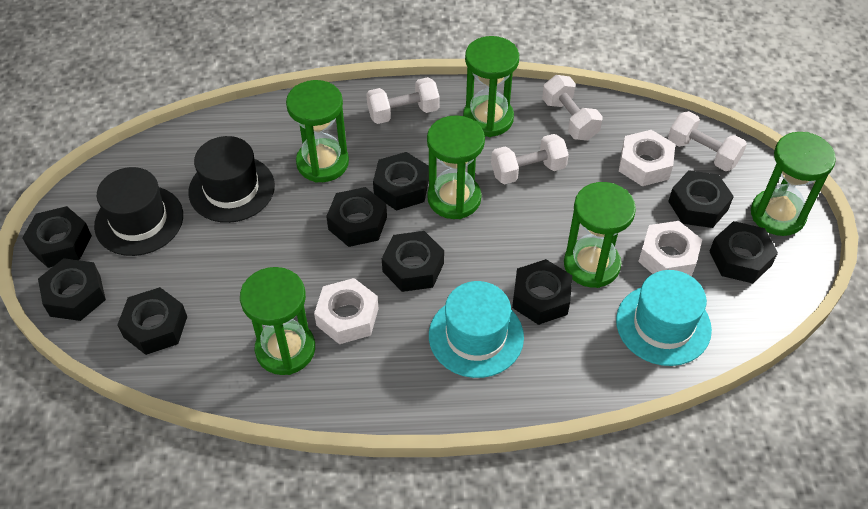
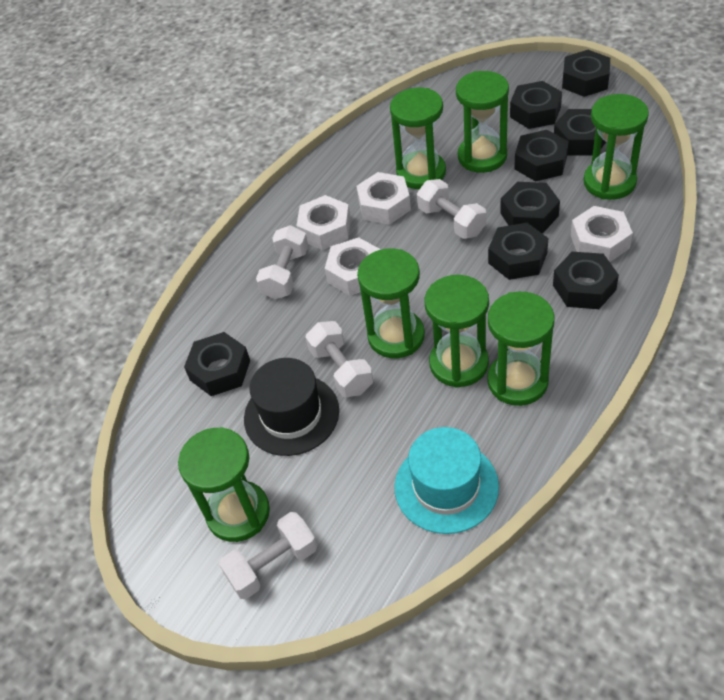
black hat: [94,167,183,256] [188,136,275,223] = 2 -> [244,358,339,456] = 1
black nut: [22,206,92,268] [38,258,106,321] [117,287,187,355] [326,187,387,247] [373,152,429,211] [382,231,444,292] [512,259,572,325] [668,170,734,228] [709,221,778,283] = 9 -> [184,332,250,396] [488,223,548,280] [500,182,560,234] [510,81,562,129] [514,130,568,181] [553,252,619,309] [554,109,606,156] [562,50,610,97] = 8
green hourglass: [240,267,315,375] [286,80,349,183] [427,115,485,219] [463,36,519,137] [564,182,636,288] [751,132,836,236] = 6 -> [178,427,270,542] [357,249,425,358] [390,88,446,189] [425,275,489,388] [456,71,509,173] [487,292,555,406] [584,94,649,200] = 7
turquoise hat: [429,281,524,378] [616,270,712,366] = 2 -> [394,427,499,534] = 1
white nut: [314,278,379,344] [619,130,675,186] [638,221,702,276] = 3 -> [296,195,351,250] [325,237,381,296] [356,172,411,225] [571,206,633,262] = 4

